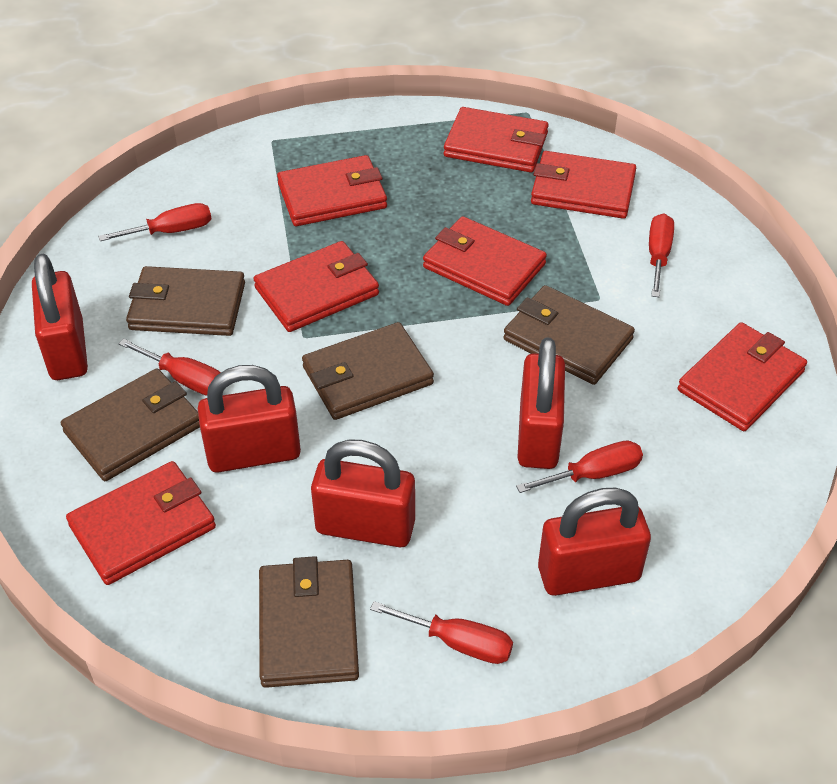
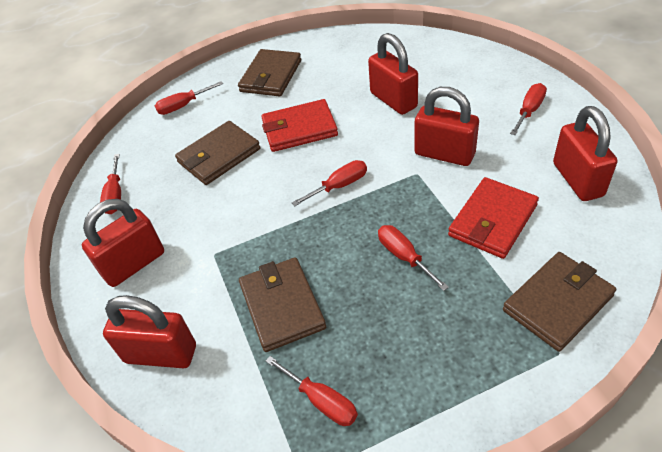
brown wallet: [61,368,200,481] [126,266,245,336] [259,556,359,688] [302,322,434,420] [503,285,635,385] = 5 -> [175,121,260,185] [238,49,301,97] [239,257,326,352] [503,252,616,352] = 4
red screwdriver: [98,203,211,241] [118,338,221,396] [370,601,513,664] [516,441,643,493] [649,214,674,297] = 5 -> [100,154,121,214] [155,81,223,115] [266,356,358,426] [292,160,367,206] [378,225,449,291] [510,83,547,135] = 6
red wallet: [66,461,216,585] [253,241,379,332] [277,155,387,226] [423,216,547,306] [444,107,549,173] [531,151,636,219] [678,322,807,431] = 7 -> [261,99,338,152] [448,177,539,259] = 2

